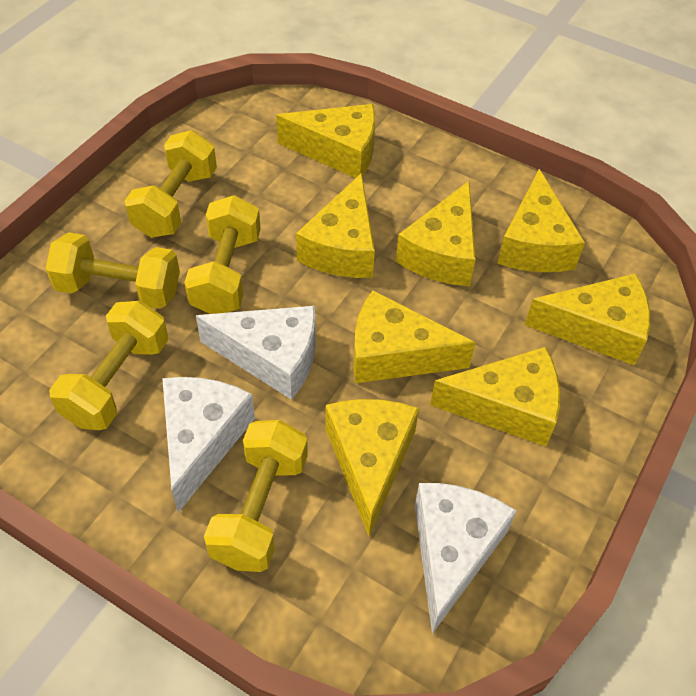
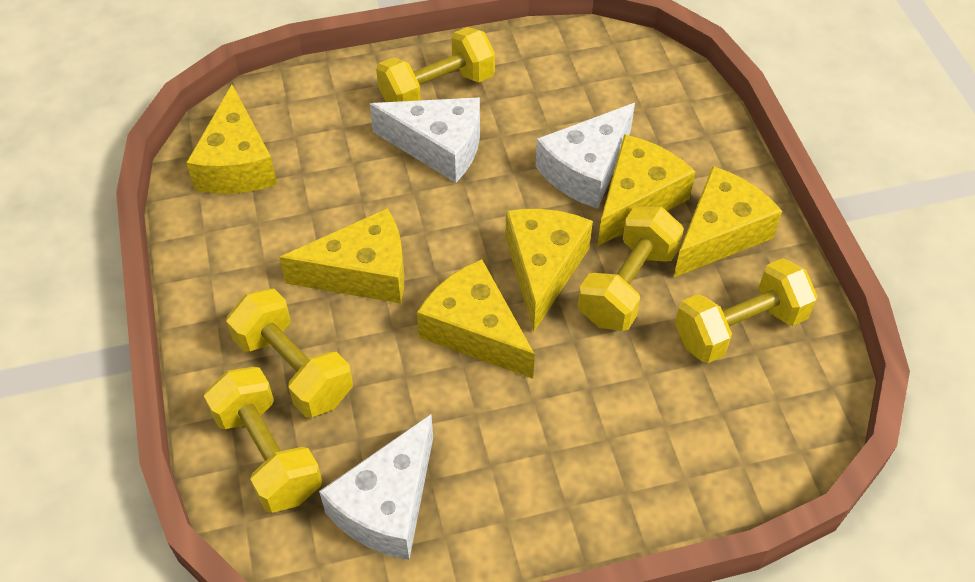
yellow cheese: [276,104,375,178] [296,173,375,278] [325,399,419,536] [353,290,475,383] [396,181,476,286] [430,347,560,447] [497,169,585,272] [525,273,650,365] = 8 -> [186,85,277,194] [279,208,404,304] [417,259,535,379] [505,209,593,331] [598,134,696,246] [673,166,782,278] = 6

